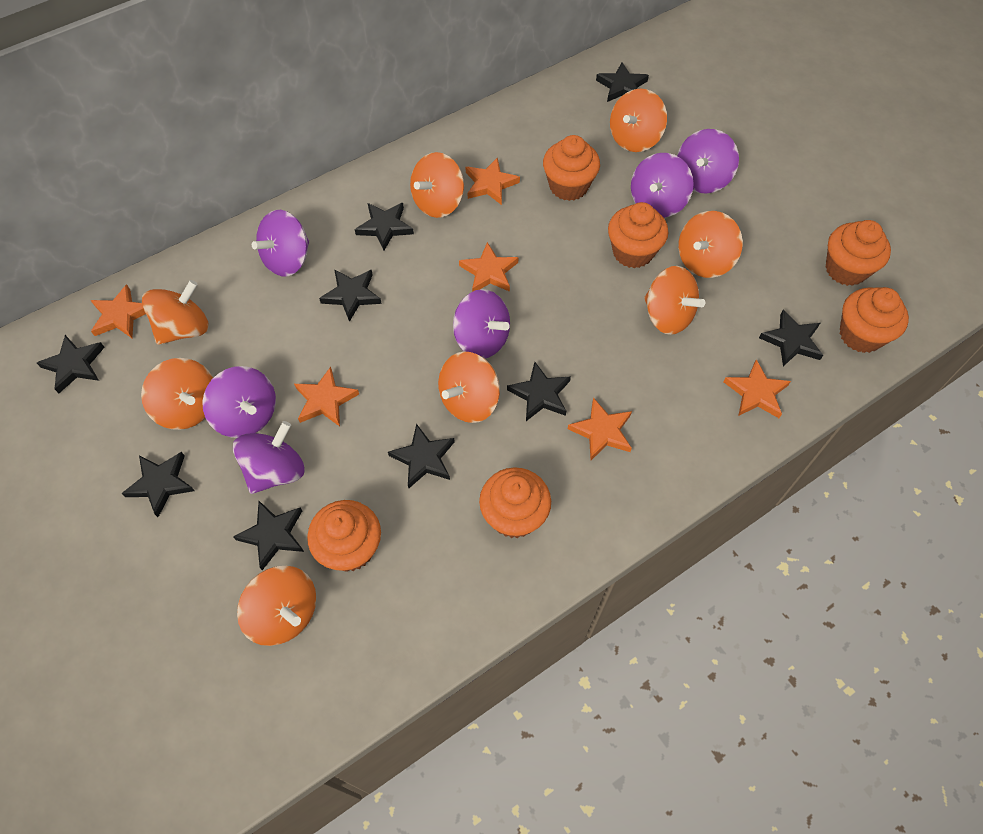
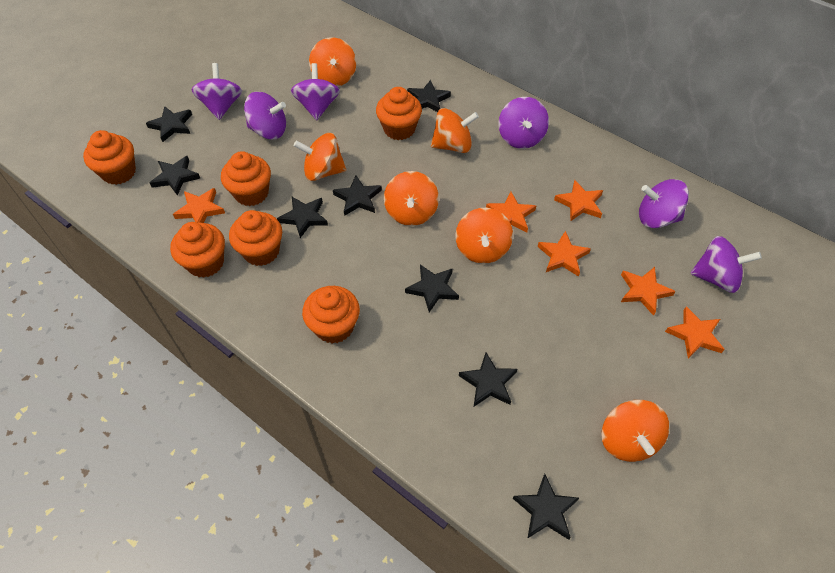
black star: [37,335,105,393] [121,452,195,517] [233,501,304,570] [319,269,382,322] [355,203,414,250] [388,424,455,488] [507,362,571,421] [596,62,649,102] [759,310,823,367] = 9 -> [146,106,192,142] [150,156,201,196] [277,197,328,238] [333,176,382,216] [405,264,459,312] [407,80,451,112] [459,352,517,407] [513,474,579,540] = 8
orange spinning top: [141,358,213,430] [142,280,209,345] [237,566,316,646] [410,152,464,218] [438,352,500,423] [610,89,667,152] [644,266,705,335] [678,211,743,278] = 8 -> [294,133,347,181] [309,37,356,87] [384,171,439,226] [431,108,479,153] [455,208,513,264] [601,400,669,462] = 6

